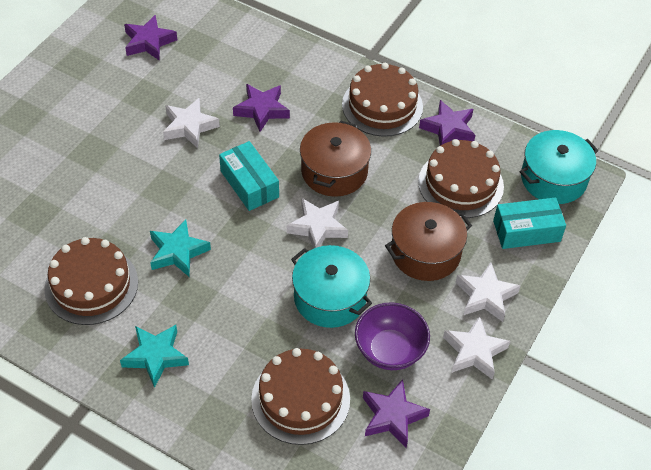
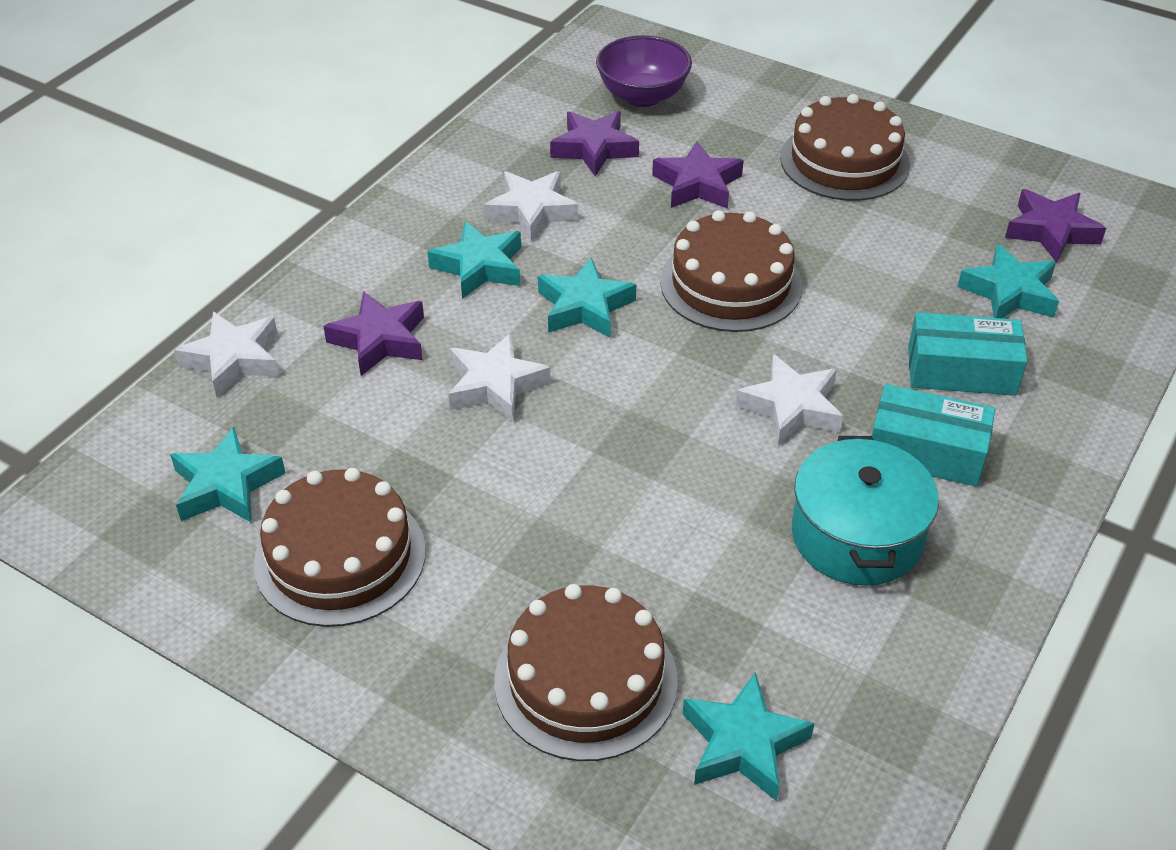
brown pot: [300,121,371,197] [385,202,472,281] = 2 -> none = 0
turquoise pot: [291,245,372,328] [520,130,599,204] = 2 -> [792,436,939,586] = 1
turquoise star: [120,325,189,388] [150,219,211,277] = 2 -> [170,427,285,523] [428,221,521,299] [538,257,636,338] [683,672,815,801] [958,244,1059,318] = 5

